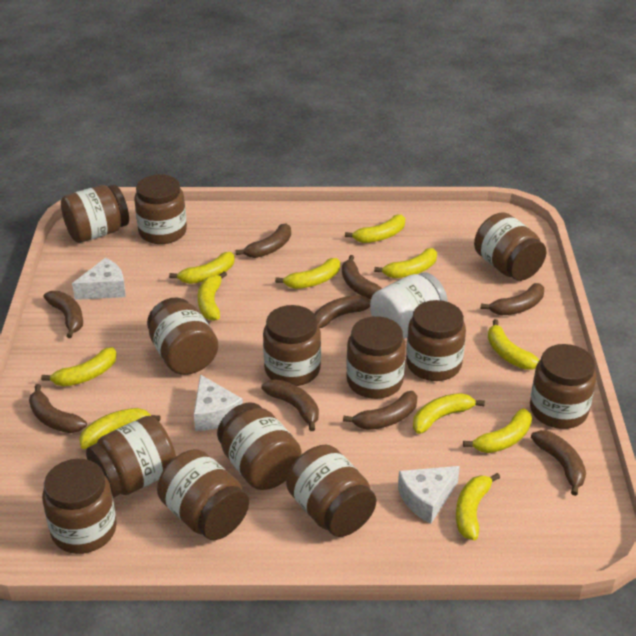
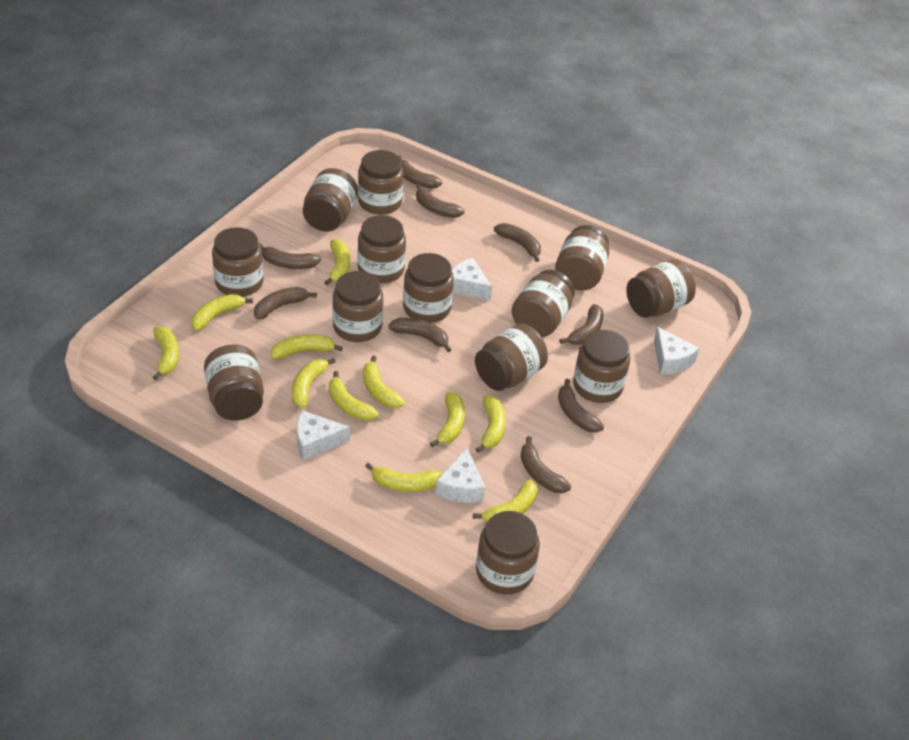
white cheese: [72,258,126,300] [194,374,243,431] [398,466,460,524] = 3 -> [297,410,350,460] [436,448,485,503] [452,258,492,301] [654,327,699,375] = 4
white jar: [370,272,448,339] = 1 -> none = 0

